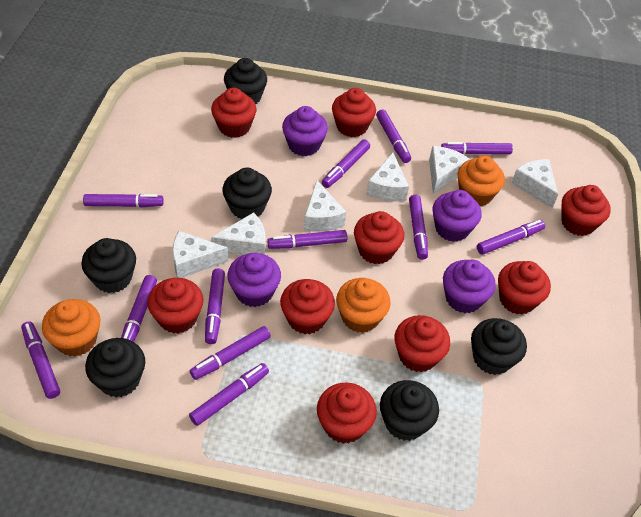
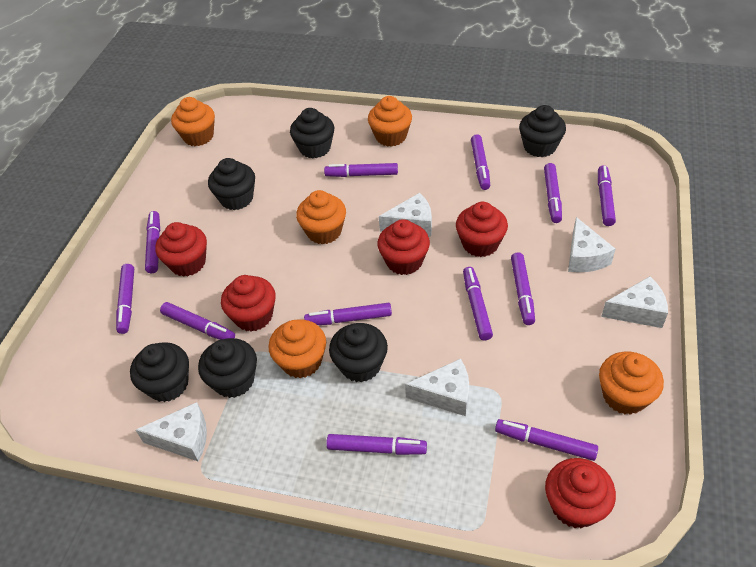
orange cupcake: [42,299,100,357] [336,278,391,333] [458,156,505,206] = 3 -> [171,97,215,146] [268,320,326,378] [296,190,346,244] [368,96,412,147] [599,352,664,415] = 5
purple cupcake: [227,252,281,307] [282,106,328,156] [432,190,482,242] [443,260,496,313] = 4 -> none = 0
red cupcake: [147,278,203,334] [211,88,256,138] [280,279,335,334] [317,383,377,444] [332,88,376,137] [354,211,404,264] [395,315,450,372] [498,261,551,315] [561,185,611,236] = 9 -> [155,222,207,277] [221,275,276,331] [377,219,430,275] [456,202,508,257] [545,458,616,528] = 5
white cheese: [173,231,229,278] [211,212,266,255] [304,180,346,232] [366,153,409,202] [429,146,470,194] [511,159,558,208] = 6 -> [136,402,207,462] [379,193,432,237] [405,358,469,416] [568,217,615,272] [601,276,668,328] = 5

